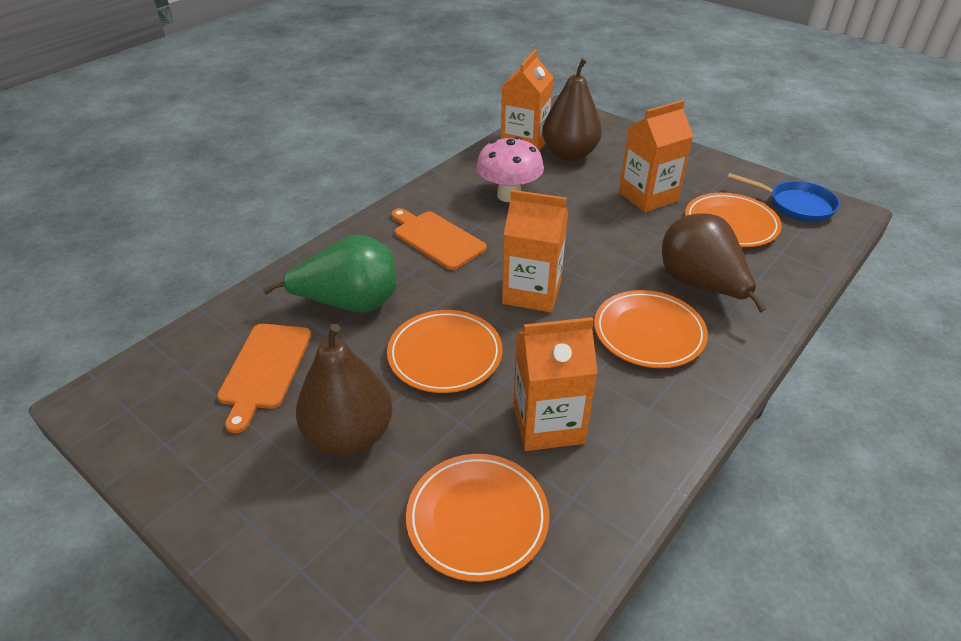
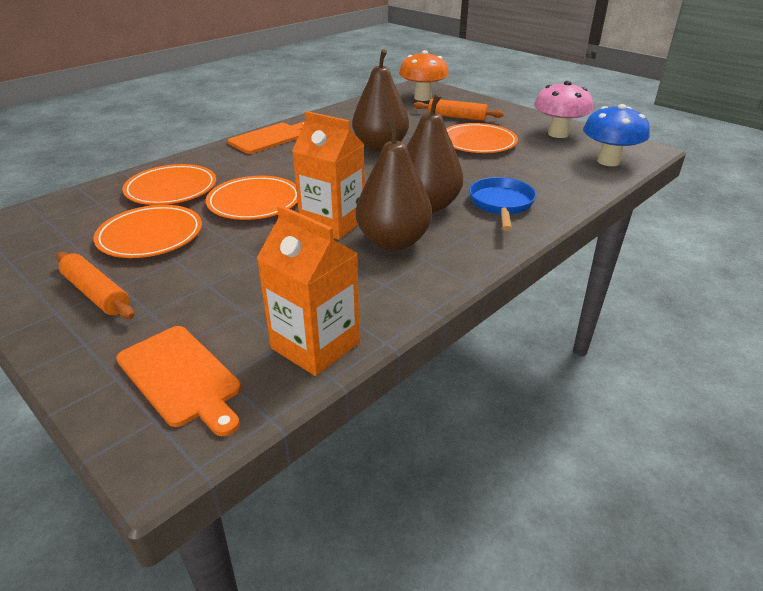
blue mushroom: none = 0 -> [583,104,650,166] = 1
green pear: [263,234,397,313] = 1 -> none = 0
orange carton: [501,49,554,151] [502,190,568,313] [513,317,598,451] [619,100,693,213] = 4 -> [257,205,360,376] [292,111,365,240] = 2
orange mushroom: none = 0 -> [399,50,449,101] = 1
orange rolling pin: none = 0 -> [56,252,134,319] [414,99,504,121] = 2

